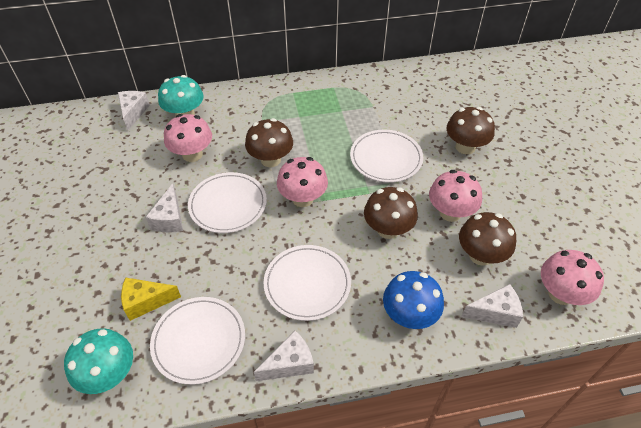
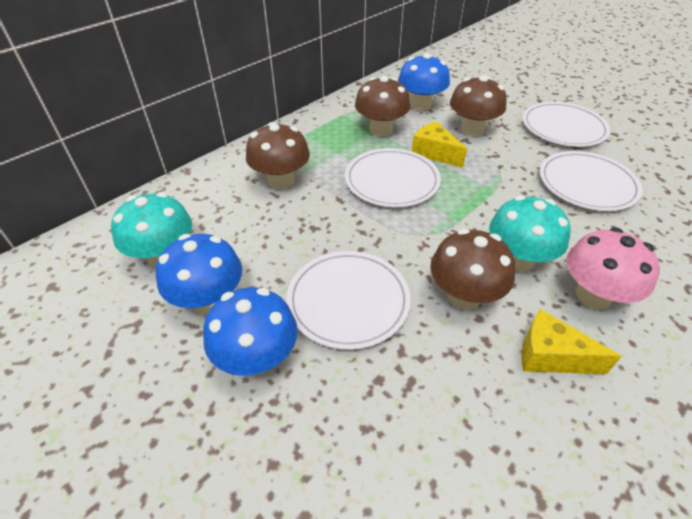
blue mushroom: [383,271,444,329] = 1 -> [156,234,242,314] [203,287,298,375] [398,53,450,111] = 3
pink mushroom: [164,114,212,162] [277,157,328,207] [429,170,482,222] [541,250,604,305] = 4 -> [566,227,660,309] = 1
white cheese: [118,91,150,130] [146,183,183,233] [254,331,314,381] [461,284,523,328] = 4 -> none = 0
yellow cheese: [121,278,181,321] = 1 -> [412,121,467,168] [522,309,622,374] = 2

